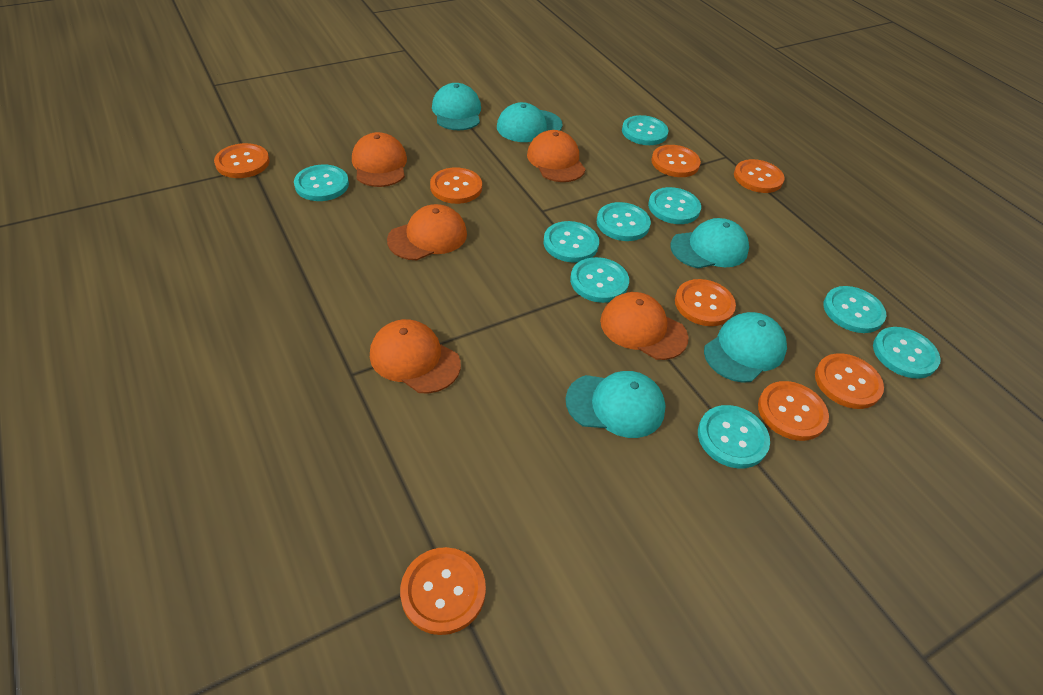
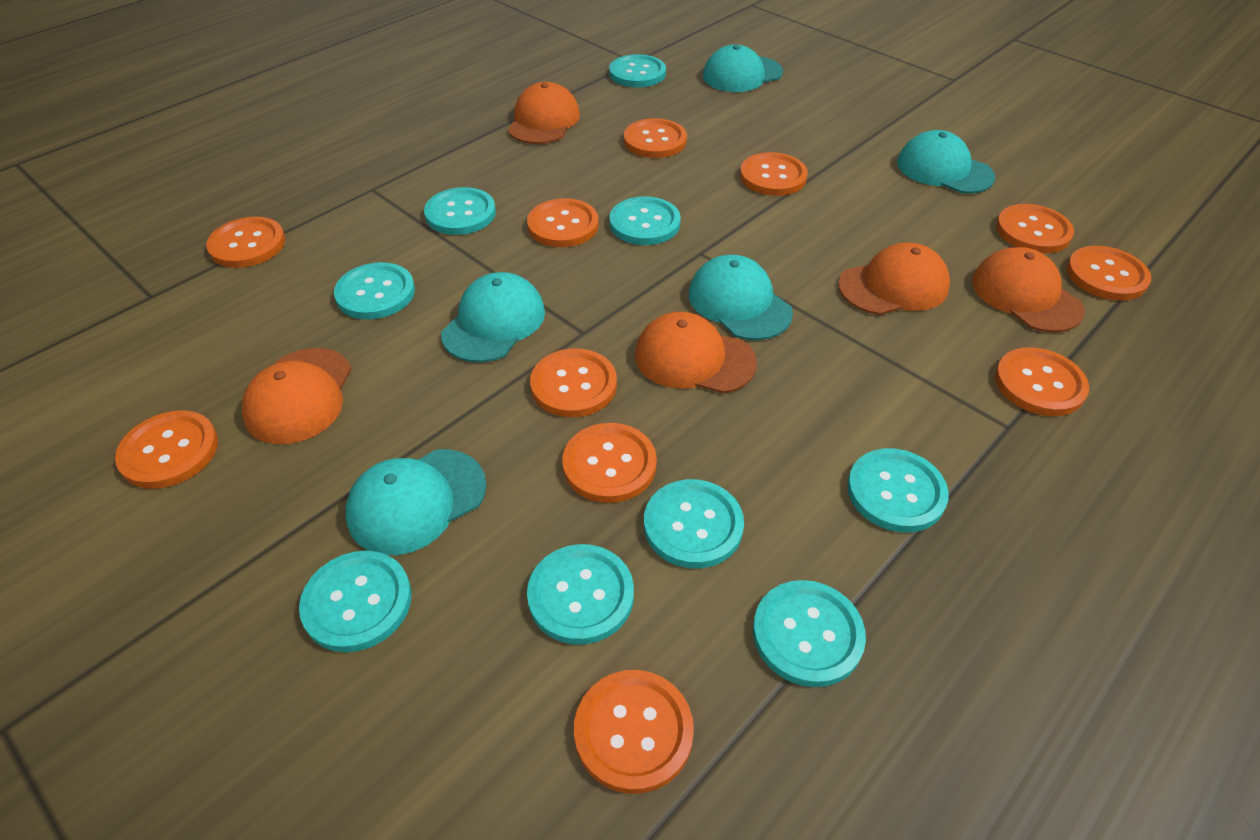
orange button: [214,143,270,178] [400,547,486,635] [430,167,482,204] [651,145,701,177] [675,279,736,326] [734,159,785,193] [758,381,829,441] [815,353,884,409] = 8 -> [115,411,218,489] [206,217,285,268] [527,198,599,247] [530,348,617,417] [562,423,657,503] [574,670,694,794] [624,118,687,158] [740,152,808,196] [995,347,1089,416] [996,204,1074,253] [1067,246,1151,301] = 11

